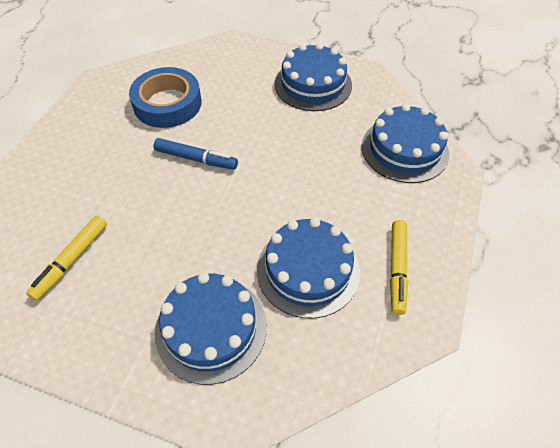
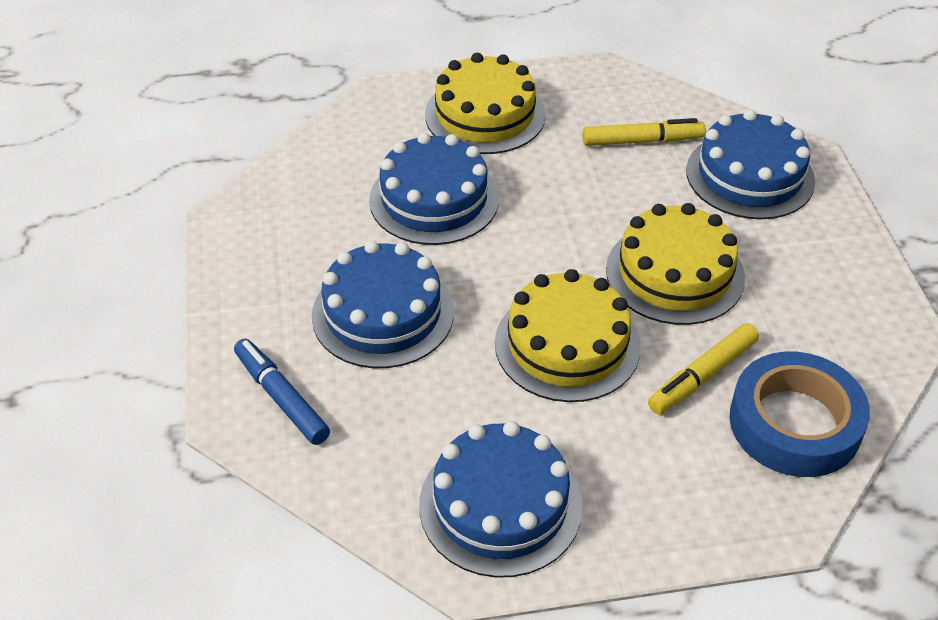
yellow cake: none = 0 -> [425,53,546,154] [495,269,641,402] [606,203,745,325] = 3

